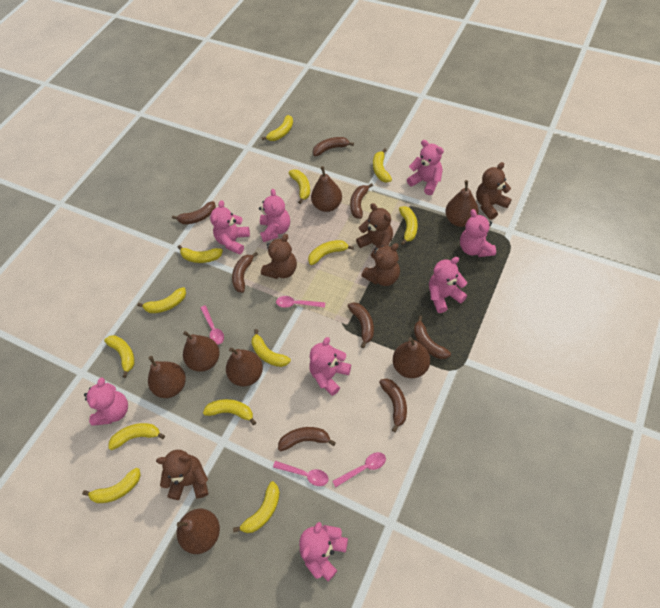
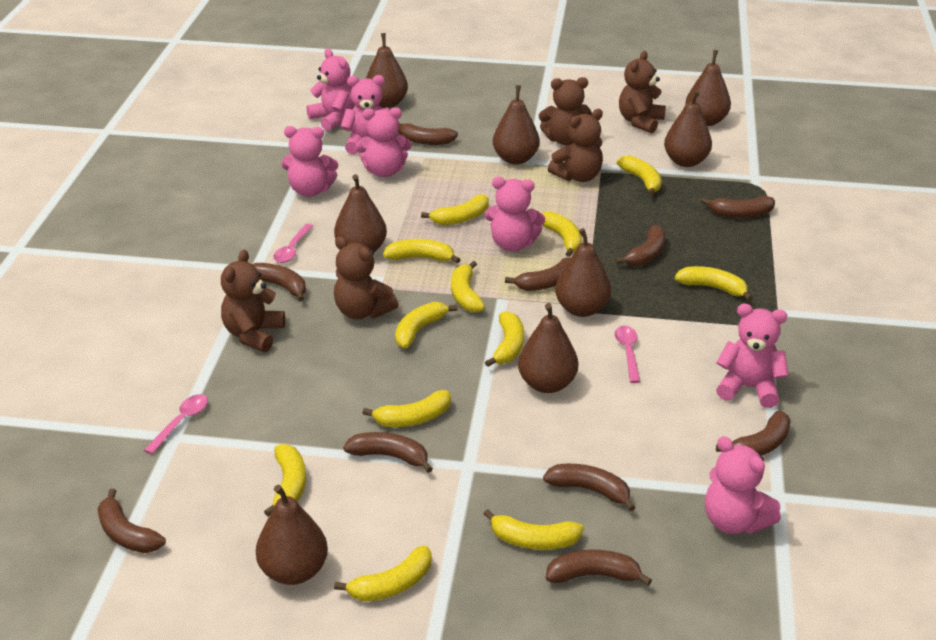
brown banana: [172,201,216,224] [232,252,258,293] [278,427,336,451] [313,137,354,156] [348,302,374,348] [350,183,373,219] [379,378,407,432] [414,315,451,359] = 8 -> [97,489,166,553] [252,263,306,302] [343,432,433,473] [398,123,458,145] [505,257,571,291] [543,464,636,511] [546,550,652,586] [615,225,665,266] [701,196,775,218] [716,411,791,456] = 10
brown pear: [148,356,186,398] [177,509,220,554] [183,331,220,372] [226,347,263,386] [311,166,342,212] [393,337,430,378] [445,180,479,227] = 7 -> [256,485,328,585] [334,174,387,252] [366,33,408,108] [493,85,540,164] [518,303,578,393] [555,228,611,317] [664,90,712,167] [685,50,731,126] = 8
pink spoon: [201,305,224,345] [273,461,329,486] [276,296,325,308] [332,452,386,487] = 4 -> [144,394,208,454] [273,224,313,263] [615,326,641,383] = 3
pink teddy bear: [84,377,128,426] [210,200,250,255] [259,189,290,242] [299,522,348,581] [309,337,351,396] [407,140,444,195] [429,257,467,313] [460,209,496,257] = 8 -> [281,126,338,197] [306,48,355,131] [341,75,390,155] [355,107,412,177] [485,177,545,251] [705,436,781,534] [716,304,789,408] = 7
yellow banana: [82,468,141,503] [104,335,135,378] [109,423,165,450] [137,287,186,313] [177,245,223,263] [203,399,256,425] [233,481,280,533] [251,329,291,367] [262,115,293,141] [289,170,310,204] [308,240,354,265] [373,148,392,182] [399,206,418,245] = 13 -> [264,444,306,517] [334,546,432,601] [363,390,451,427] [383,239,461,263] [395,302,458,348] [421,194,489,225] [451,261,485,313] [484,509,584,550] [485,311,524,367] [541,211,582,257] [617,155,662,196] [675,266,753,301] = 12

